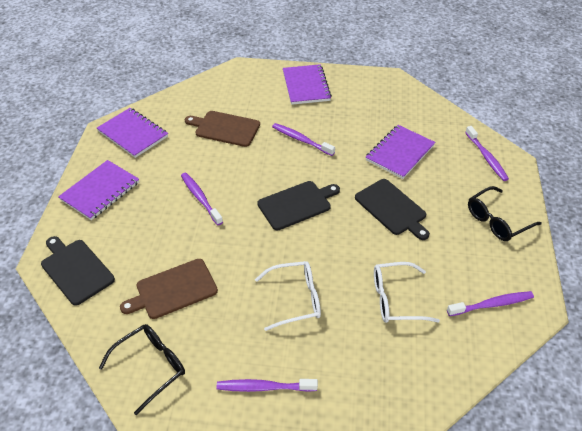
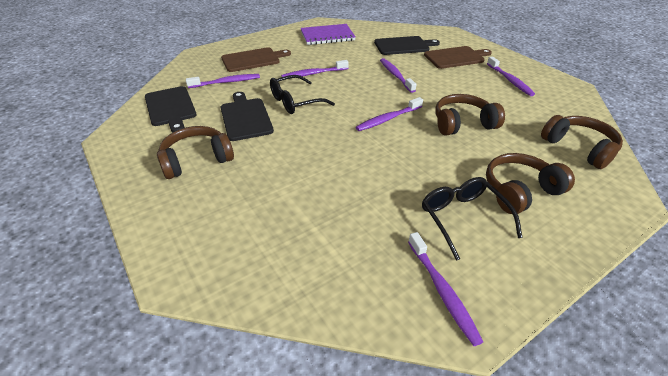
brown headphones: none = 0 -> [157,126,234,179] [435,94,505,136] [486,153,575,214] [541,115,623,169] = 4
purple notebook: [58,160,139,220] [97,108,168,158] [283,64,332,105] [366,125,435,179] = 4 -> [301,24,355,45] = 1
purple toothbrush: [181,173,223,225] [217,379,318,392] [272,123,335,156] [447,291,534,316] [465,126,509,181] = 5 -> [186,74,260,88] [281,60,349,77] [356,97,423,131] [380,58,417,93] [408,232,483,346] [487,57,535,96] = 6
white glasses: [255,261,321,331] [374,262,440,323] = 2 -> none = 0

